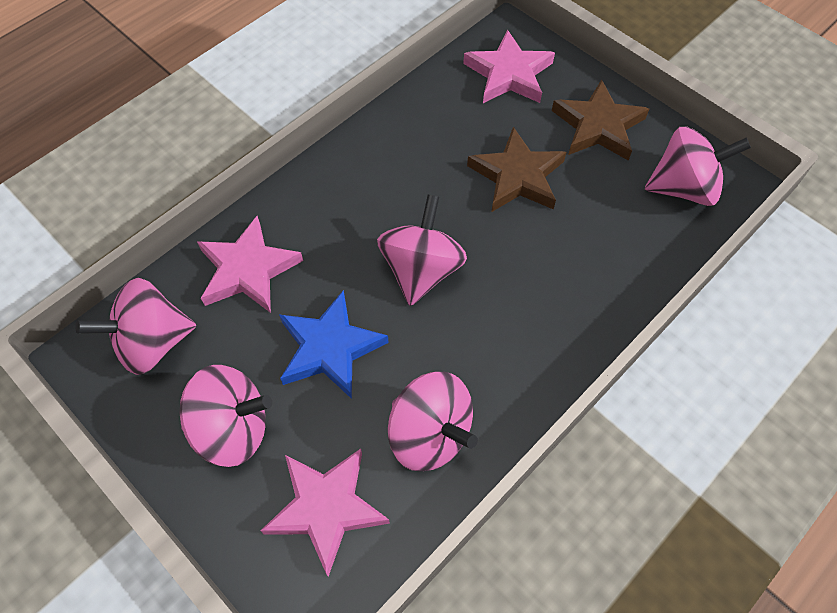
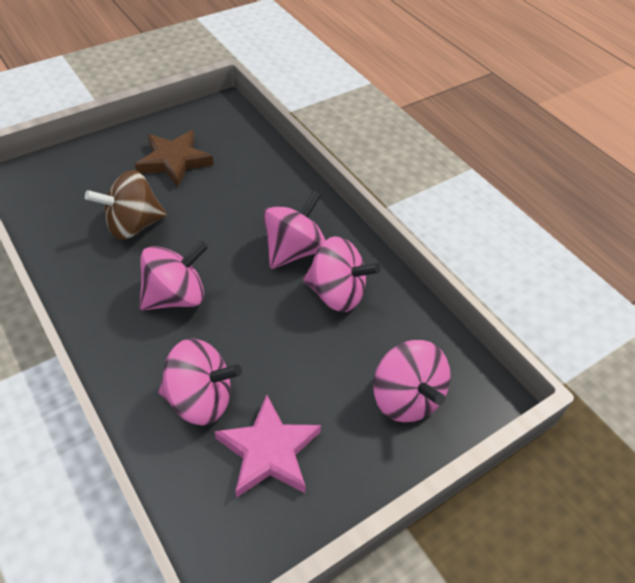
blue star: [279,290,389,399] = 1 -> none = 0
brown spinning top: none = 0 -> [85,170,167,240] = 1
brown star: [467,127,566,212] [552,79,649,160] = 2 -> [135,130,214,187] = 1
pink star: [197,216,303,313] [260,449,390,577] [463,30,555,103] = 3 -> [214,395,321,498] = 1

